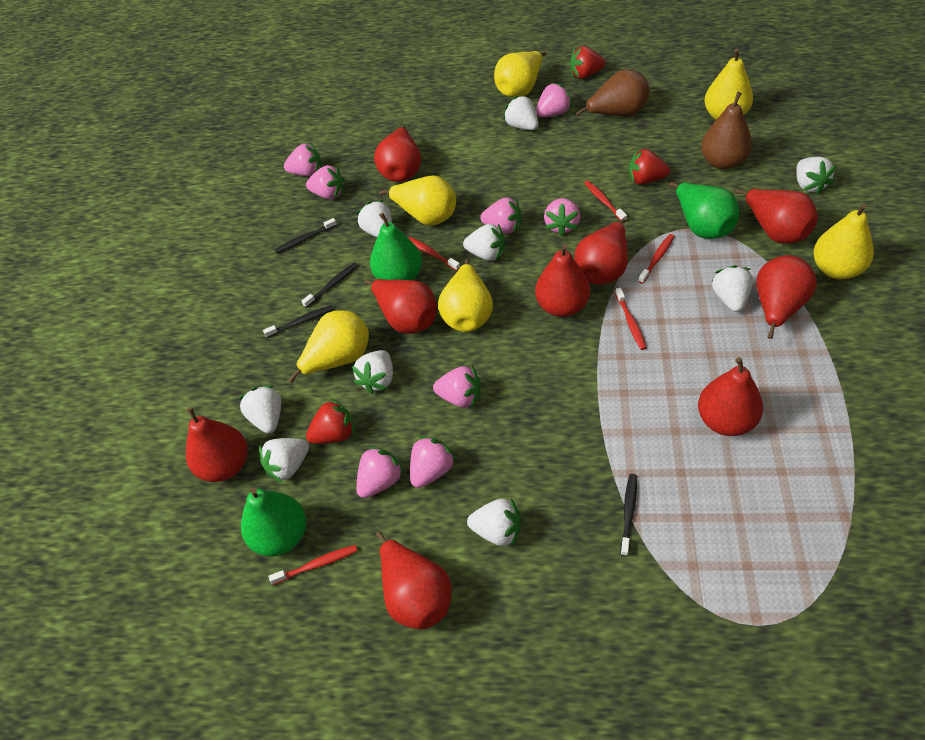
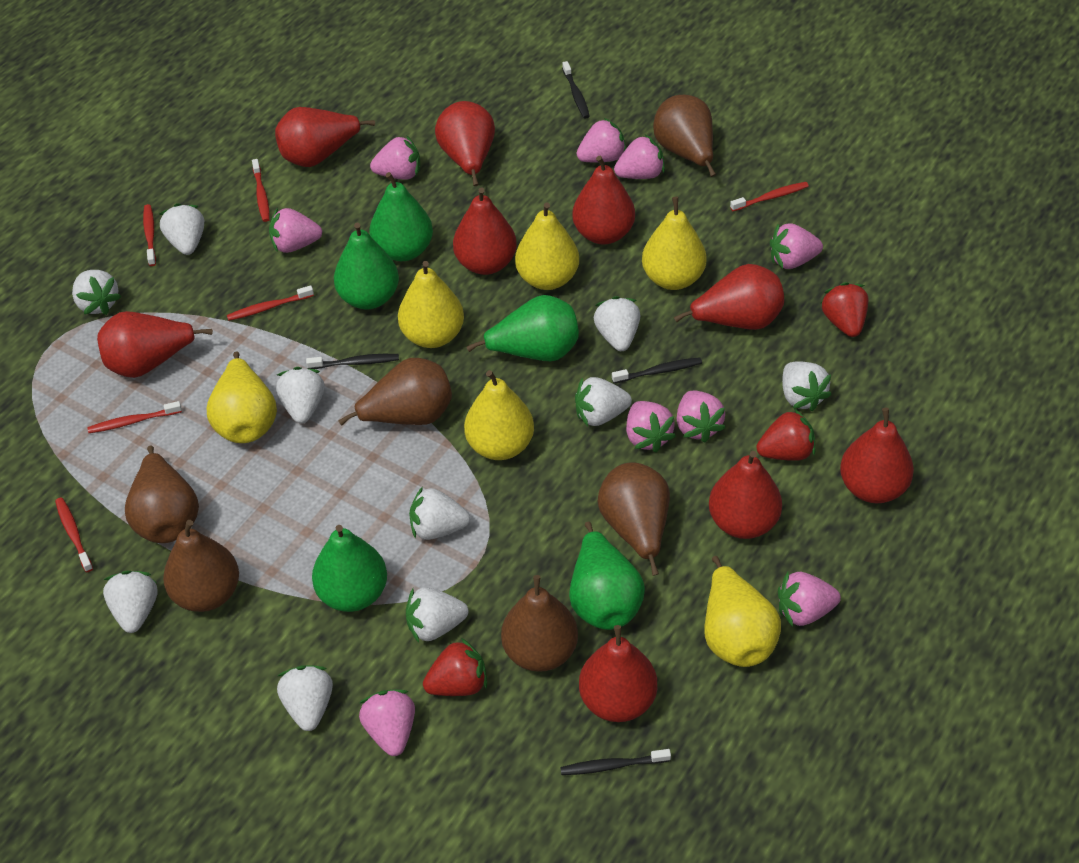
brown pear: [576,69,650,117] [701,92,752,170] = 2 -> [125,445,199,543] [163,520,239,612] [338,358,452,425] [501,575,578,672] [597,462,670,576] [653,95,716,177] = 6
green pear: [241,487,306,557] [370,213,422,280] [669,182,739,239] = 3 -> [312,525,387,612] [334,223,399,309] [369,172,433,261] [467,295,579,361] [569,522,645,630] = 5
pink strawberry: [284,143,322,177] [306,165,344,199] [356,446,404,498] [410,436,456,488] [433,366,481,408] [480,197,521,233] [536,83,572,117] [544,198,580,236] = 8 -> [269,208,322,253] [359,690,415,756] [370,135,420,180] [576,118,626,162] [614,135,665,179] [626,401,676,452] [677,391,725,443] [770,223,823,269] [778,572,841,627] = 9
red toothbrush: [269,545,358,585] [408,237,460,271] [584,181,627,221] [615,288,647,350] [638,234,674,284] = 5 -> [55,497,93,572] [87,401,182,433] [143,204,156,266] [227,285,314,321] [252,159,270,222] [730,182,809,211] = 6
white strawberry: [239,385,281,434] [259,438,309,483] [352,350,393,394] [356,200,392,237] [463,224,505,261] [467,498,521,546] [503,95,538,130] [711,265,753,312] [796,157,836,194] = 9 -> [72,270,122,315] [103,571,158,633] [159,203,204,255] [276,367,325,423] [277,665,333,731] [406,587,468,643] [409,486,470,540] [575,377,632,426] [594,296,640,351] [782,361,832,412] = 10

